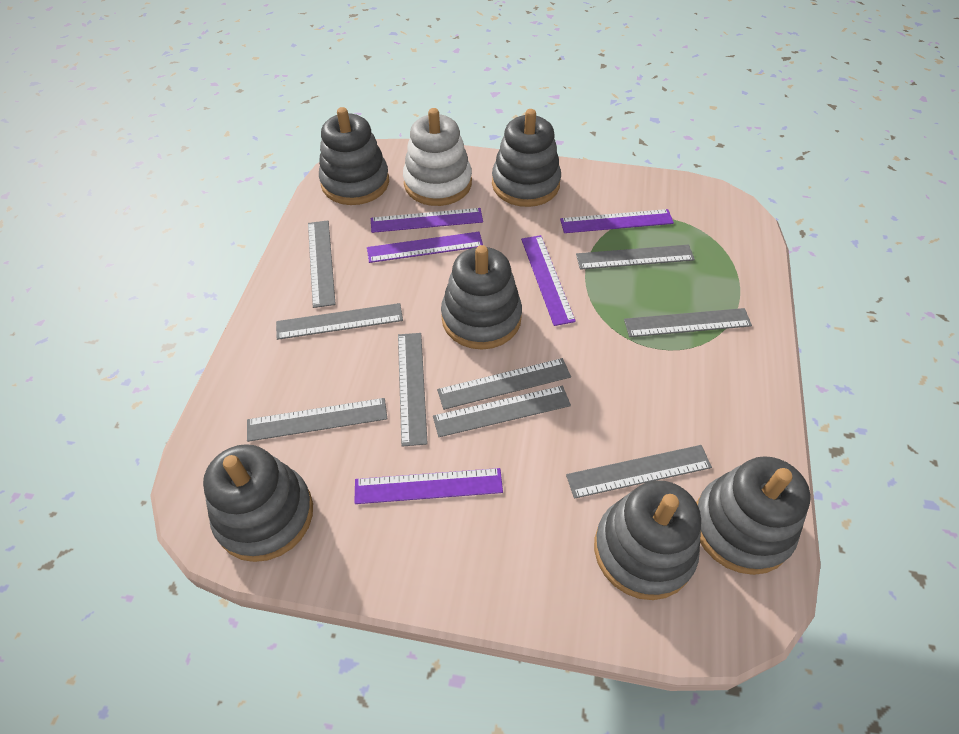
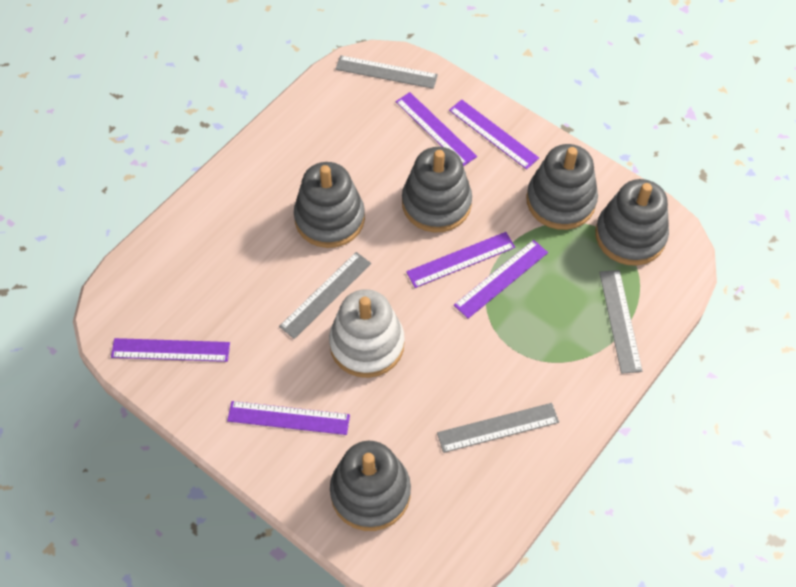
grey ruler: [247,398,387,442] [276,303,403,340] [308,220,336,308] [398,333,428,447] [433,386,571,437] [437,358,571,410] [566,445,712,499] [576,245,695,270] [624,308,752,337] = 9 -> [279,252,371,339] [336,55,438,89] [437,403,559,453] [599,270,642,374] = 4
grey stacking toy: [203,444,313,562] [319,107,389,205] [441,245,522,349] [492,109,561,207] [594,480,701,600] [696,456,811,575] = 6 -> [294,162,365,248] [330,441,411,531] [402,147,472,232] [527,144,598,230] [595,179,669,266] = 5
purple ruler: [354,468,503,504] [367,232,483,263] [371,208,483,233] [521,235,576,326] [560,209,674,233] = 5 -> [111,338,230,362] [227,401,350,435] [396,92,477,166] [406,232,515,288] [449,100,539,169] [454,240,548,319] = 6

